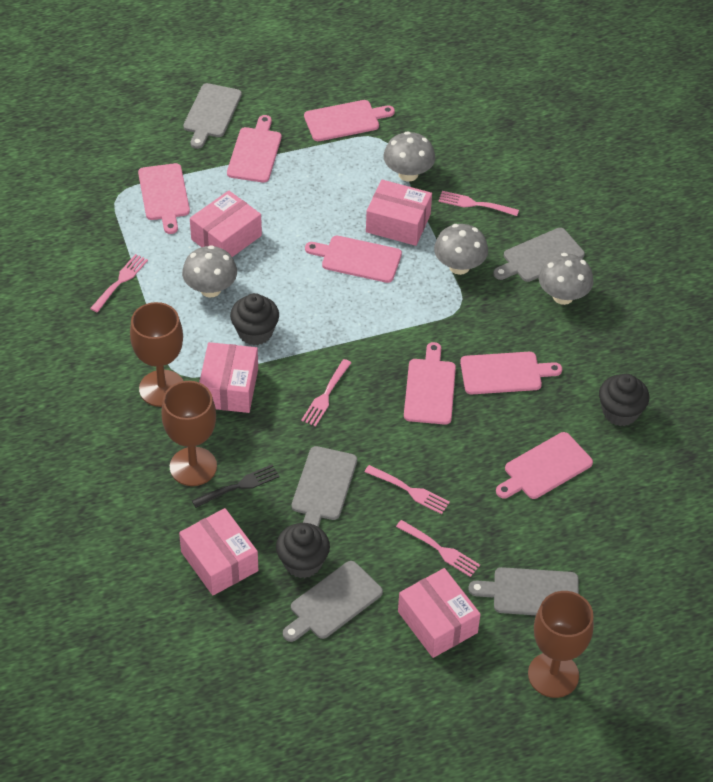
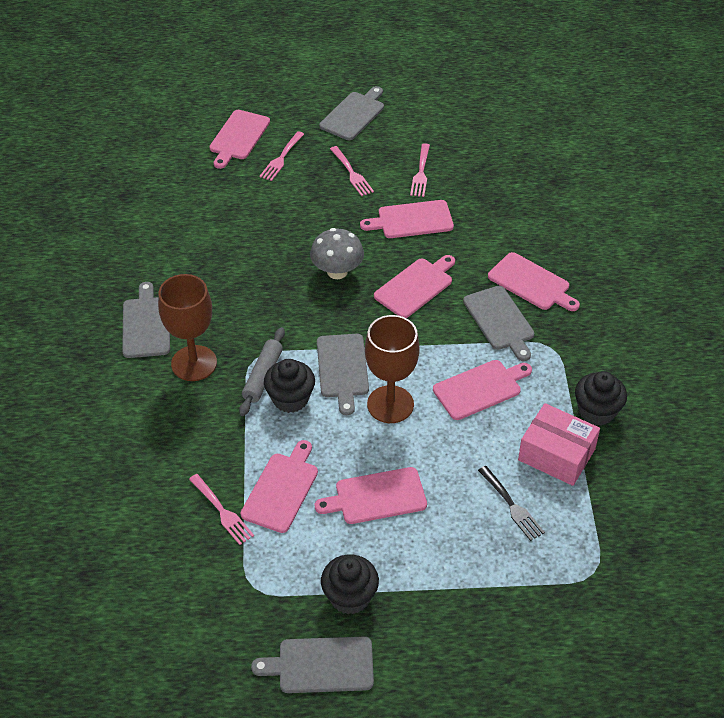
brown goblet: [130,302,183,407] [161,381,217,486] [528,591,594,698] = 3 -> [158,274,217,381] [365,315,420,423] = 2
grey mushroom: [182,245,237,298] [383,131,435,182] [434,224,488,275] [539,253,593,305] = 4 -> [310,228,364,279] = 1
grey rolling pin: none = 0 -> [239,327,285,416] = 1
pink box: [179,508,258,595] [190,191,262,257] [199,342,258,413] [366,180,432,246] [398,568,480,658] = 5 -> [518,403,600,486] = 1
pink fork: [90,254,148,312] [301,359,351,427] [365,465,450,514] [396,520,480,577] [438,191,519,216] = 5 -> [189,474,254,545] [259,131,304,181] [330,146,374,196] [410,143,430,197] = 4

